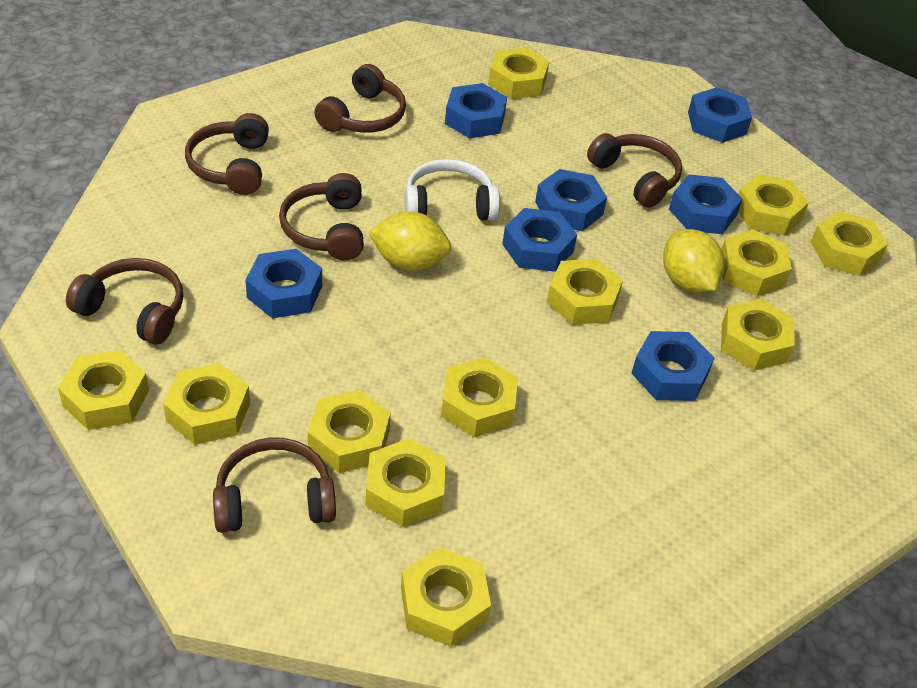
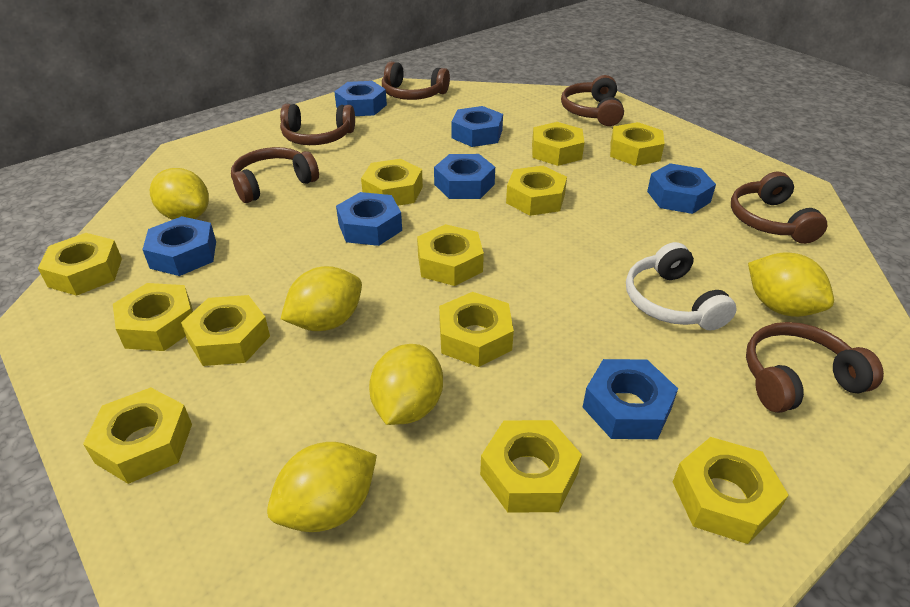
yellow lemon: [368,212,451,271] [663,229,725,293] = 2 -> [150,168,209,220] [267,442,377,532] [281,266,362,331] [369,344,443,425] [748,253,834,317] = 5

